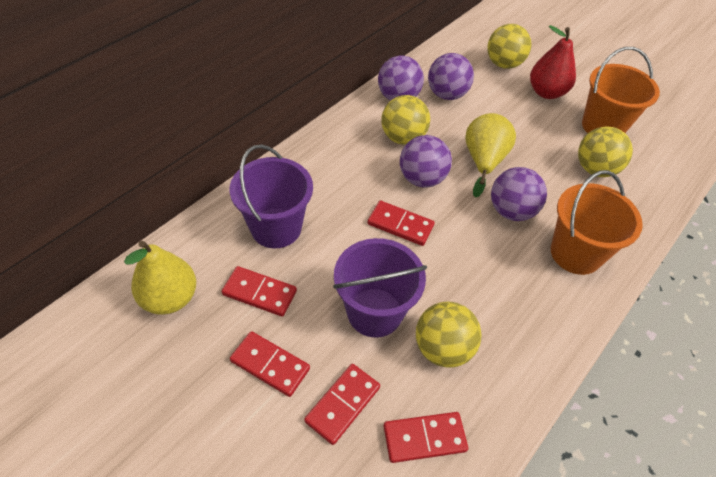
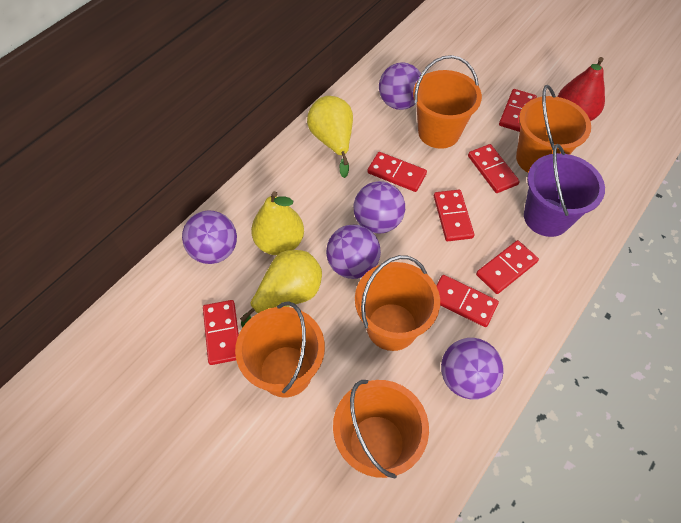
orange bucket: [551,170,643,275] [582,47,660,133] = 2 -> [235,301,325,397] [333,380,429,479] [355,255,440,351] [413,55,482,149] [516,85,591,173] = 5
purple ball: [378,55,424,101] [400,135,452,188] [428,53,474,100] [491,167,547,221] = 4 -> [182,211,237,264] [326,225,381,279] [353,181,405,233] [379,63,421,110] [441,338,504,399] = 5
purple bucket: [230,144,313,248] [333,238,427,337] = 2 -> [524,144,605,237] = 1
red domino: [222,266,297,317] [230,331,310,397] [304,364,380,445] [368,201,435,246] [384,412,468,463] = 5 -> [203,300,239,365] [367,152,427,192] [434,190,474,241] [436,275,499,327] [468,144,520,193] [476,240,539,294] [499,89,537,132] = 7
yellow ball: [381,95,430,145] [416,302,482,368] [487,24,531,69] [578,127,633,177] = 4 -> none = 0
yellow pear: [124,241,196,315] [465,113,516,198] = 2 -> [240,250,322,328] [251,191,304,255] [307,96,353,178] = 3

